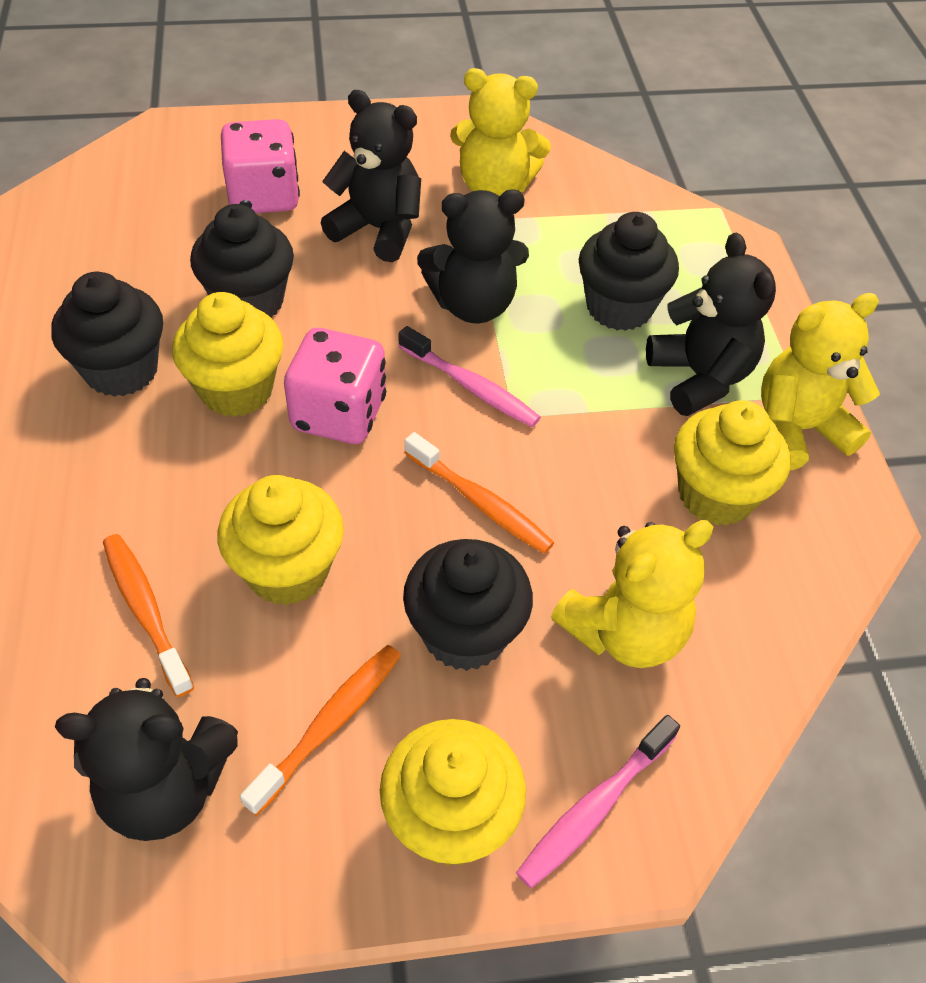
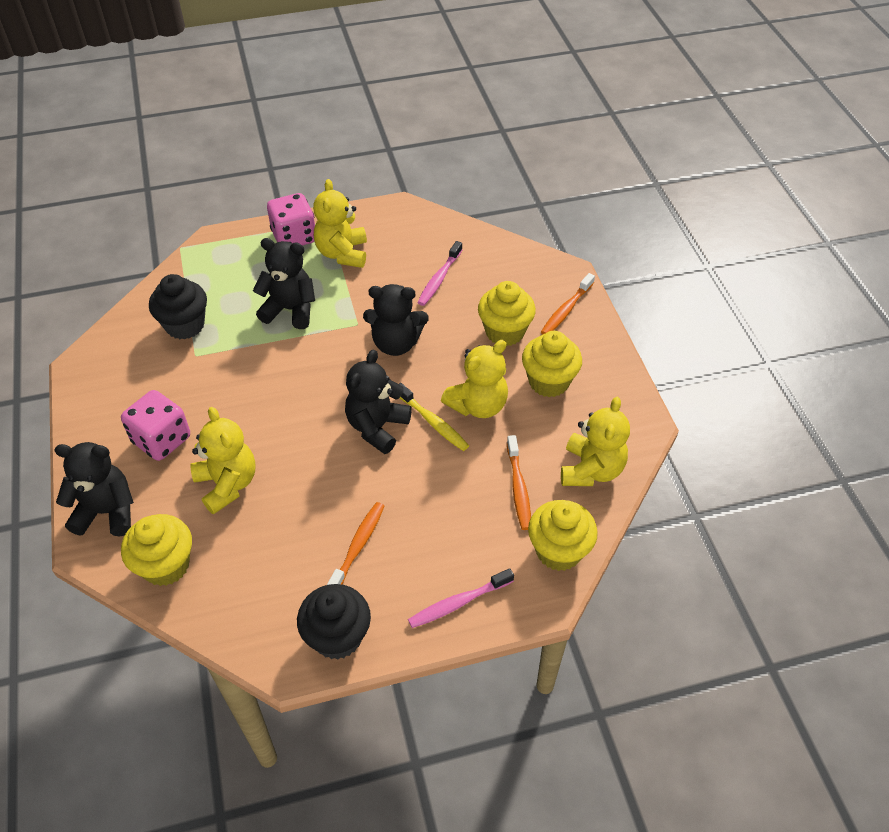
black cupcake: [51,272,163,397] [190,204,294,318] [403,539,533,671] [579,212,679,331] = 4 -> [149,274,207,340] [297,584,371,660] = 2
yellow teddy bear: [450,68,551,196] [551,520,714,668] [761,293,880,470] = 3 -> [190,407,256,515] [313,179,367,268] [441,340,508,418] [561,397,630,486] = 4
yellow toothbrush: none = 0 -> [399,383,469,451] = 1

